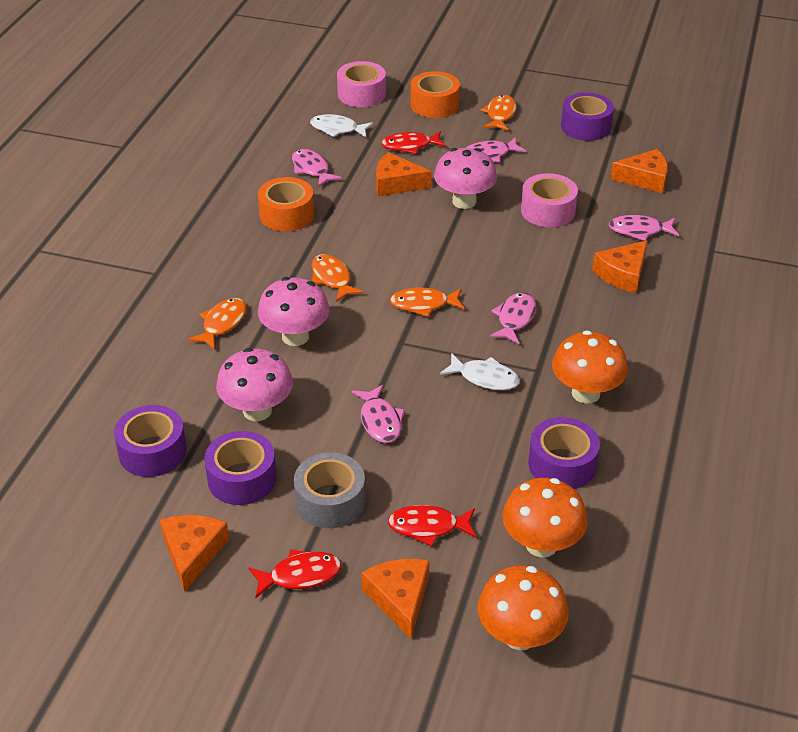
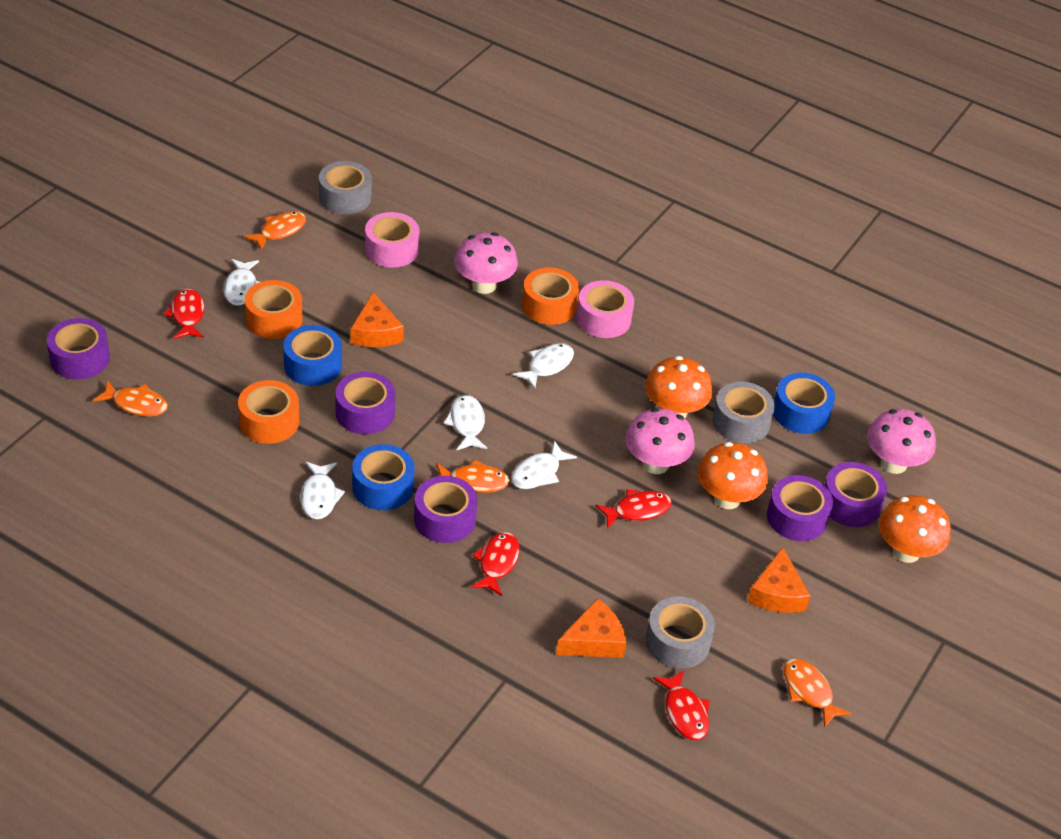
blue tape: none = 0 -> [283,325,342,386] [352,444,415,510] [773,373,835,434] = 3
grey tape: [294,452,365,528] = 1 -> [319,161,372,215] [646,596,715,669] [712,382,775,443] = 3
orange cheese: [160,515,229,592] [361,559,430,639] [376,152,431,196] [592,240,648,293] [610,149,668,193] = 5 -> [351,292,404,347] [556,598,626,658] [747,547,810,613] = 3
orange tape: [258,177,314,231] [410,71,460,118] = 2 -> [238,380,299,444] [245,280,302,339] [522,268,579,325] = 3
pink fish: [292,149,342,187] [352,385,405,443] [466,137,526,162] [489,292,536,344] [609,215,679,241] = 5 -> none = 0
purple tape: [114,405,187,477] [204,431,277,505] [528,417,600,489] [561,92,614,141] = 4 -> [47,318,110,379] [335,372,395,434] [414,476,478,543] [767,475,833,541] [824,462,887,527] = 5
red fish: [248,549,342,599] [381,131,446,154] [388,505,476,546] = 3 -> [164,289,204,339] [471,532,519,596] [595,489,672,529] [653,670,710,740] = 4
white fish: [310,114,373,137] [440,353,520,390] = 2 -> [224,259,260,306] [300,462,345,519] [444,395,487,450] [511,440,577,489] [513,343,574,389] = 5

